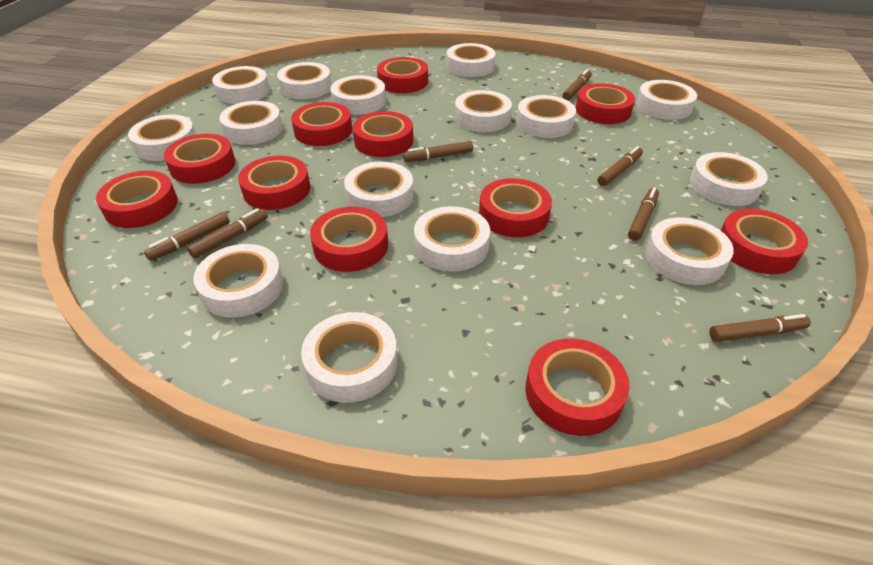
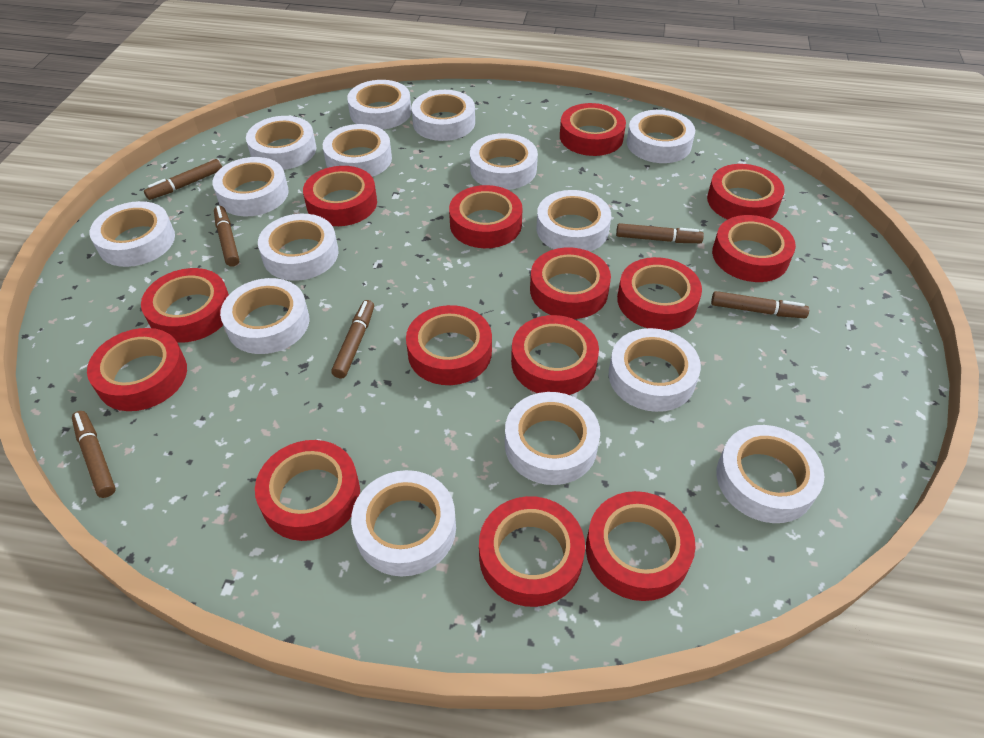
brown marker: [144,212,230,261] [187,208,268,258] [403,141,473,162] [562,69,592,101] [598,146,643,186] [628,187,659,241] [709,314,811,342] = 7 -> [72,411,116,498] [144,159,222,200] [214,206,239,267] [331,300,374,378] [616,223,704,243] [711,291,809,318] = 6
red tape: [96,171,178,228] [164,134,235,184] [238,156,310,210] [291,102,352,146] [310,207,388,272] [353,111,413,157] [377,57,428,93] [479,178,552,237] [525,338,630,436] [576,83,635,124] [721,209,808,274] = 11 -> [87,328,187,411] [141,268,229,343] [255,440,360,541] [303,166,377,226] [406,305,492,385] [449,185,523,248] [479,496,585,607] [511,315,599,395] [530,247,611,319] [560,103,626,156] [586,491,695,601] [617,257,702,330] [707,164,785,220] [712,215,796,282] = 14

